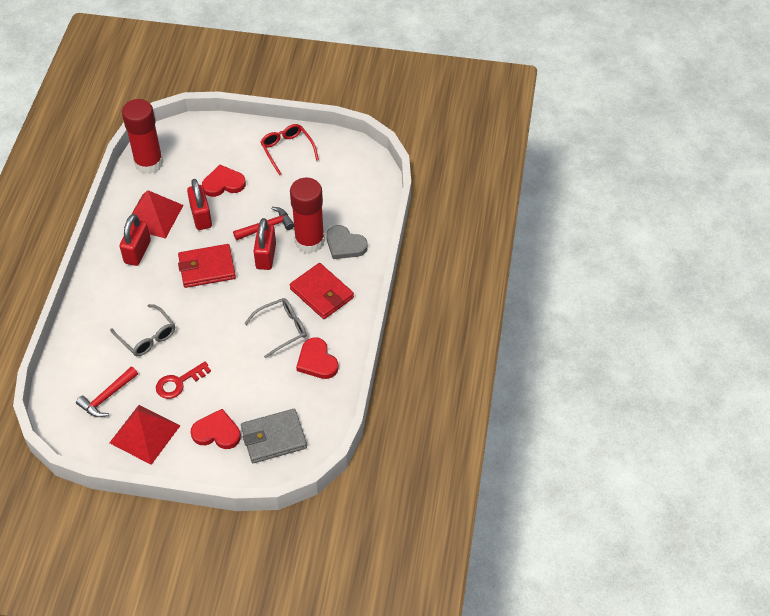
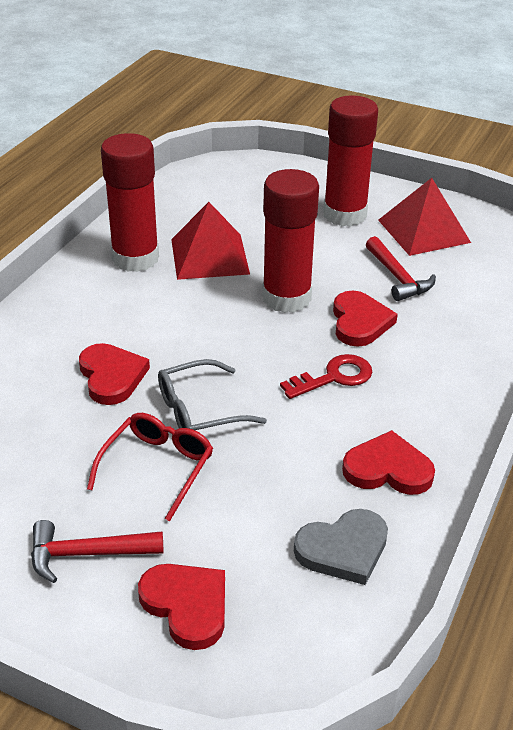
grey glasses: [110,304,175,356] [244,298,306,359] = 2 -> [158,359,267,430] = 1
grey wallet: [241,409,307,463] = 1 -> none = 0
red glue stick: [122,99,163,174] [290,178,325,253] = 2 -> [101,133,159,272] [262,169,319,313] [323,95,378,227] = 3
red heart: [191,409,241,449] [202,165,246,197] [296,337,338,379] = 3 -> [79,343,150,405] [138,564,225,650] [333,290,398,347] [342,430,435,495] = 4
red padlock: [120,214,151,266] [187,179,212,230] [254,218,276,270] = 3 -> none = 0
red wallet: [178,244,236,288] [290,263,354,319] = 2 -> none = 0

